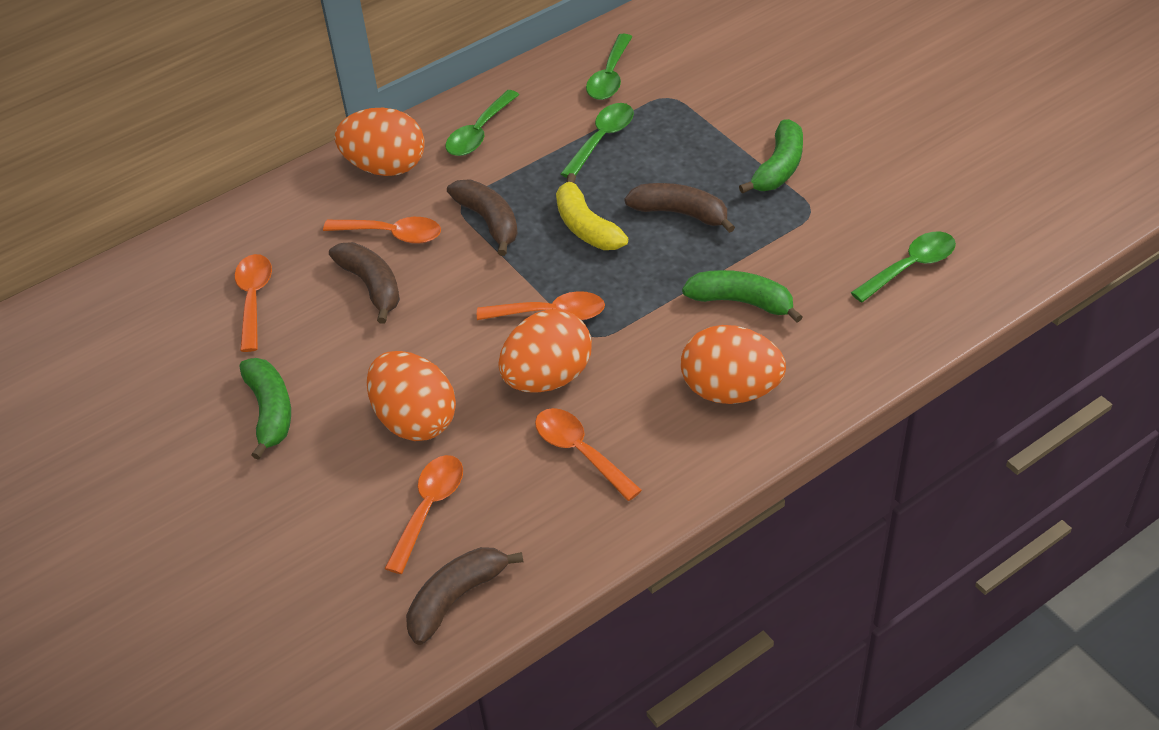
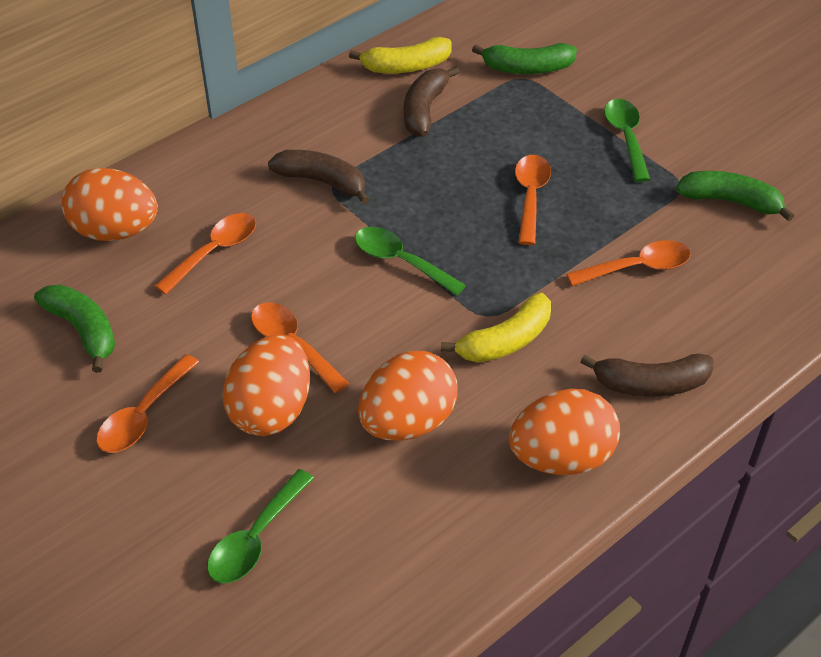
brown banana: [329,242,400,324] [406,547,523,645] [447,179,518,256] [625,183,735,233] = 4 -> [268,150,370,205] [404,66,459,137] [580,354,713,397] = 3
green spoon: [445,90,519,156] [561,103,634,178] [586,34,632,100] [851,231,956,303] = 4 -> [207,469,314,583] [355,227,466,296] [604,99,650,182] = 3
yellow banana: [556,173,629,250] = 1 -> [349,37,452,74] [441,293,551,363] = 2

